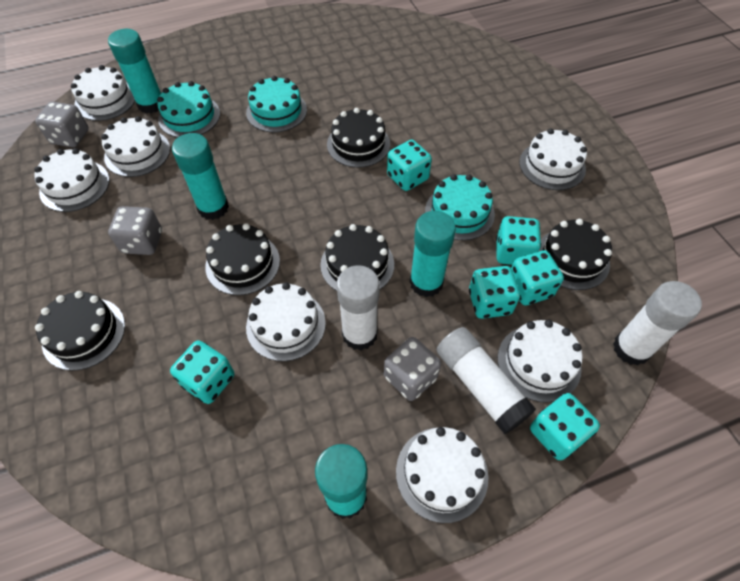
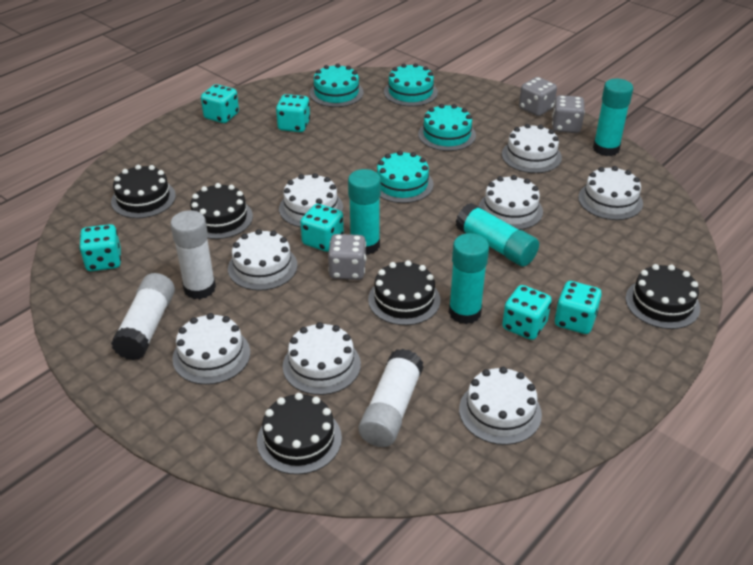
turquoise cake: [157,81,220,137] [246,76,307,133] [425,174,495,240] = 3 -> [310,64,364,107] [377,151,434,203] [384,63,438,107] [418,104,476,151] = 4
white cake: [34,148,110,212] [71,65,135,121] [101,116,170,177] [246,282,326,361] [396,427,488,523] [498,320,583,402] [519,129,587,190] = 7 -> [172,313,250,385] [228,229,298,291] [279,173,343,227] [283,322,361,395] [459,367,542,445] [479,175,543,230] [502,124,562,173] [578,166,643,220] = 8

